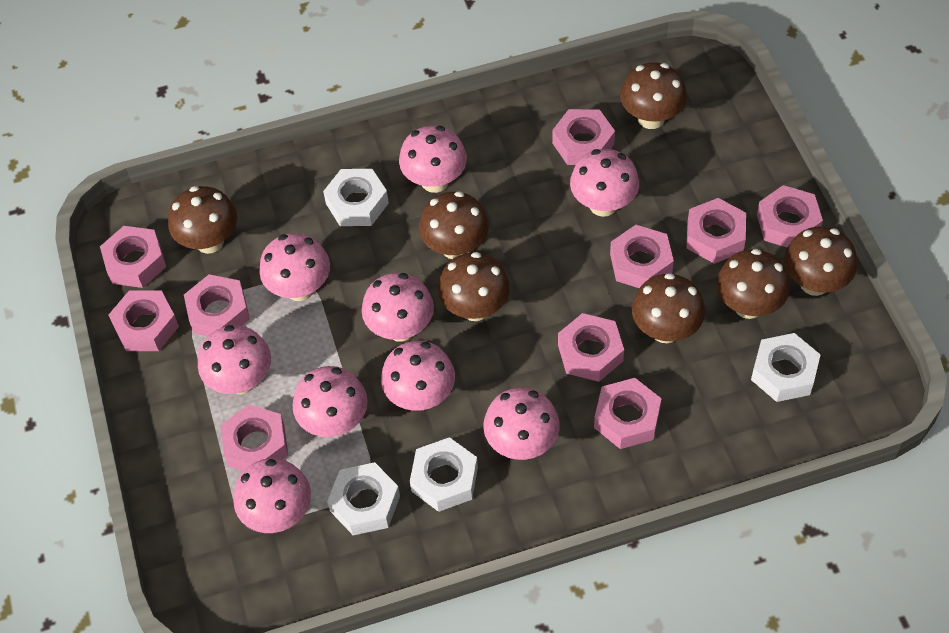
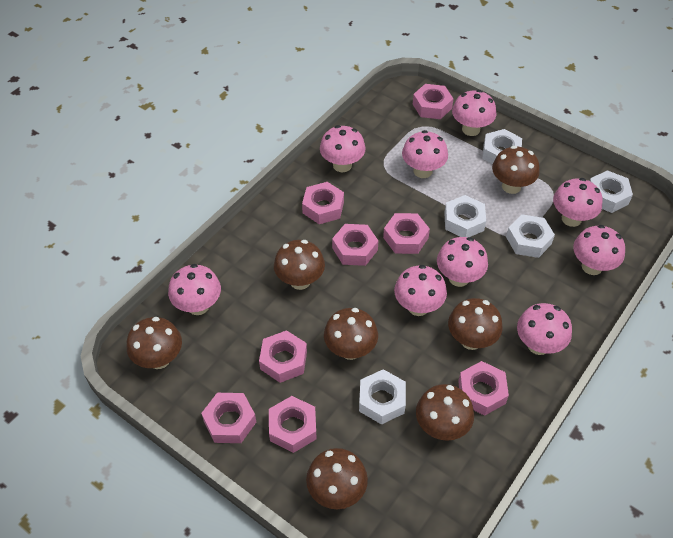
pink nut: [100,226,166,288] [109,290,179,351] [184,274,250,336] [221,405,288,471] [552,109,615,165] [558,313,624,382] [594,378,662,449] [610,225,674,288] [686,198,746,264] [757,185,823,248] = 10 -> [201,393,256,443] [259,330,307,383] [269,396,317,453] [302,182,344,224] [332,224,378,266] [383,213,430,254] [413,84,454,119] [458,361,509,416] = 8
white nut: [323,169,389,226] [327,462,400,535] [410,437,478,512] [751,333,821,402] = 4 -> [359,369,406,425] [444,195,486,237] [482,129,522,164] [506,214,555,258] [590,170,633,213] = 5

